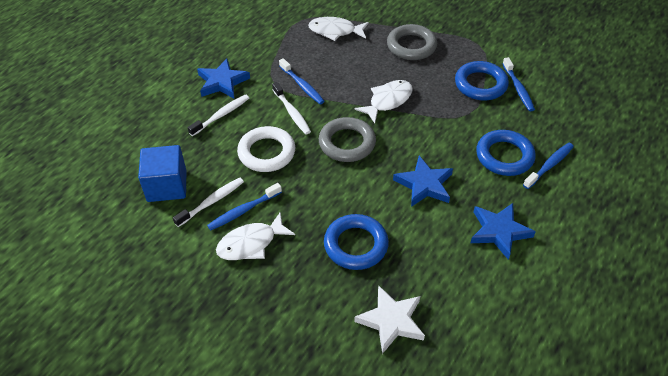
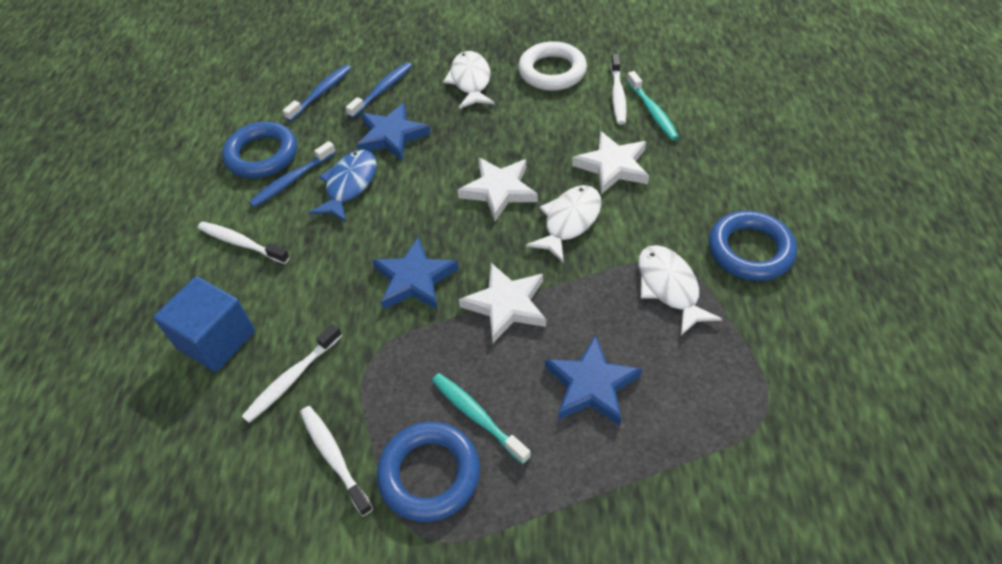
blue fish: none = 0 -> [309,150,377,222] = 1
blue toothbrush: [207,183,282,230] [279,58,325,104] [503,57,535,111] [523,143,574,189] = 4 -> [249,141,336,207] [283,65,351,121] [346,62,412,118] = 3
grey ring: [319,117,376,162] [387,24,437,60] = 2 -> none = 0
turquoise toothbrush: none = 0 -> [432,373,531,464] [627,71,679,140] = 2
white star: [354,285,425,354] = 1 -> [458,157,538,221] [459,263,546,343] [572,131,649,194] = 3
white toothbrush: [173,178,244,227] [188,94,249,136] [272,82,311,134] = 3 -> [198,221,290,264] [242,324,342,423] [300,406,373,516] [610,54,627,125] = 4

